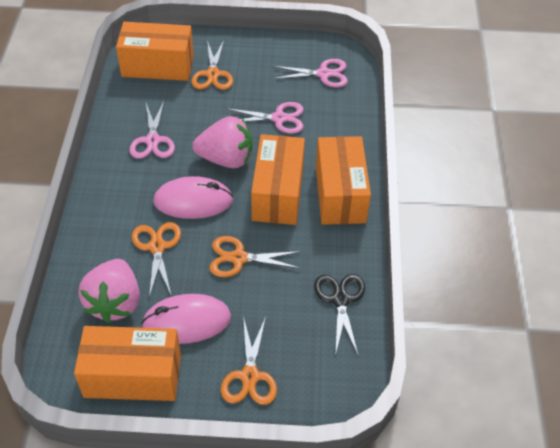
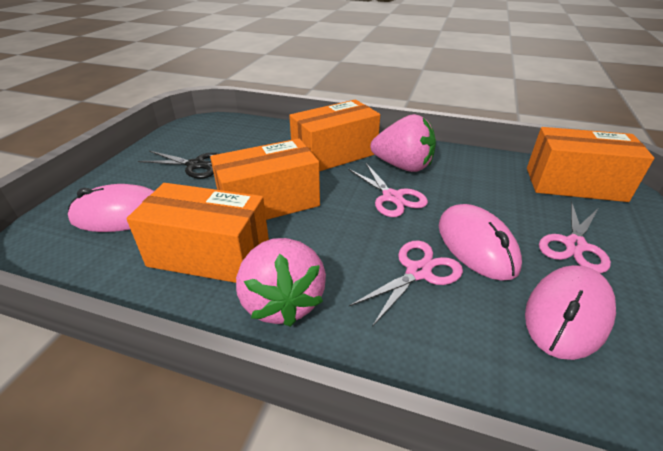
orange scissors: [132,222,181,298] [191,40,233,90] [210,236,301,277] [221,316,277,405] = 4 -> none = 0
pink mouse: [141,294,231,344] [153,176,233,219] = 2 -> [68,184,154,232] [439,204,522,281] [525,265,616,360] = 3

